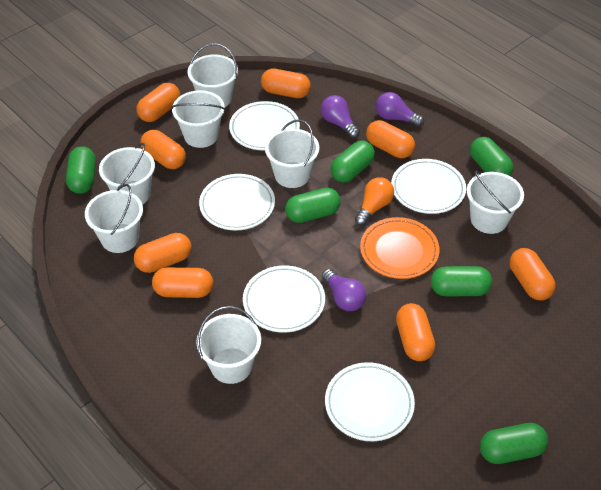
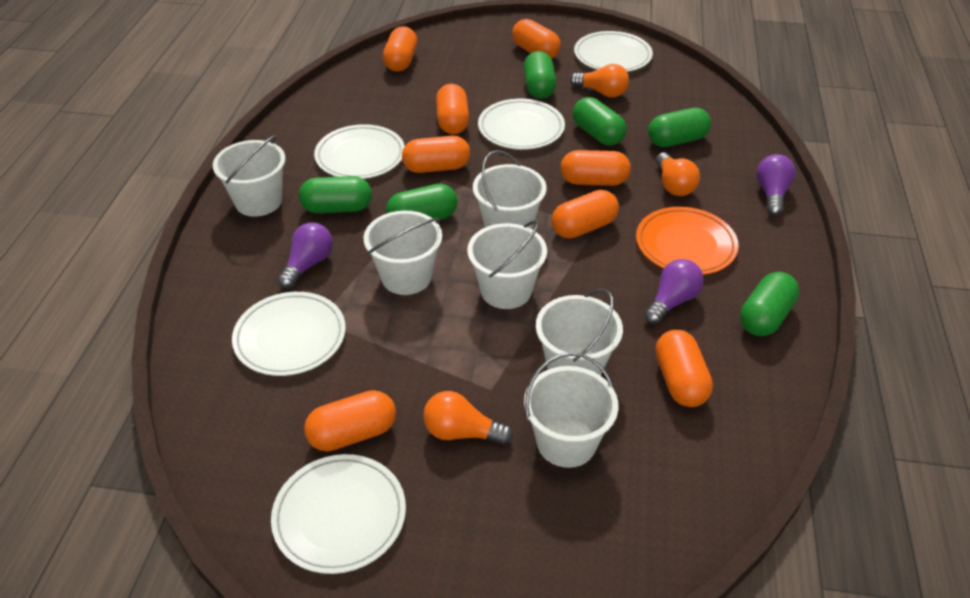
orange light bulb: [355,177,394,226] = 1 -> [423,391,513,445] [570,64,629,97] [656,152,700,196] = 3
white bucket: [85,184,143,253] [99,143,155,205] [171,90,226,148] [188,43,238,107] [196,306,261,384] [265,120,319,188] [467,171,524,234] = 7 -> [213,135,286,217] [364,211,442,295] [467,220,547,309] [473,150,546,229] [524,352,619,468] [536,289,623,376] = 6

